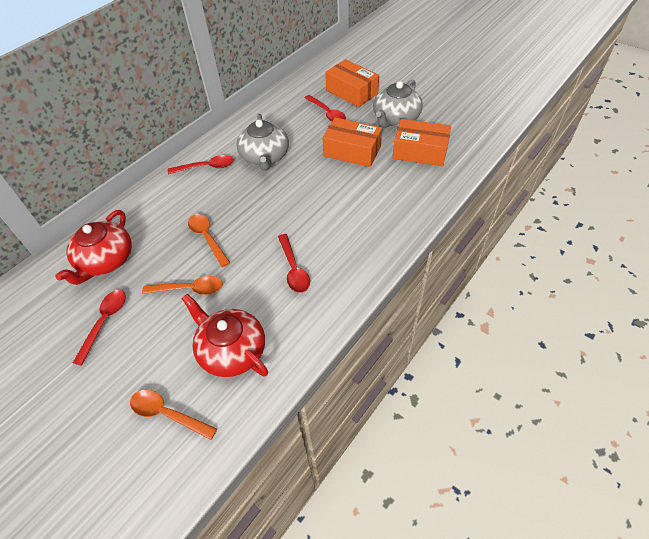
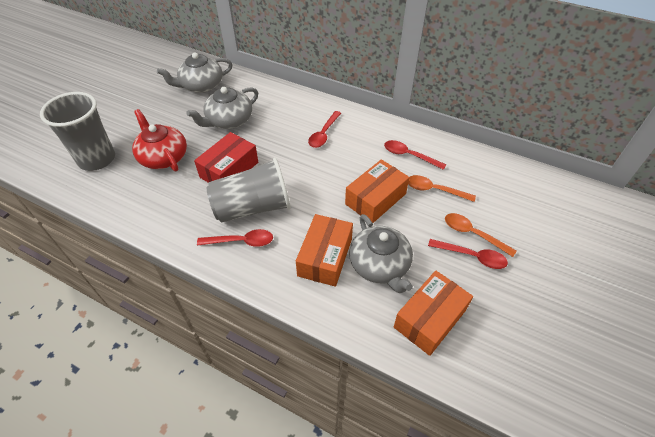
grey cup: none = 0 -> [40,92,115,171] [206,158,291,223] = 2
grey teapot: [236,114,289,171] [373,80,423,128] = 2 -> [157,52,233,93] [186,87,258,129] [349,214,413,293] = 3
orange spoon: [130,390,217,440] [142,276,223,295] [188,214,230,267] = 3 -> [408,175,476,202] [445,213,516,257] = 2
red box: none = 0 -> [194,132,258,183] = 1
red teapot: [55,210,132,285] [182,294,268,377] = 2 -> [132,109,187,171] = 1

